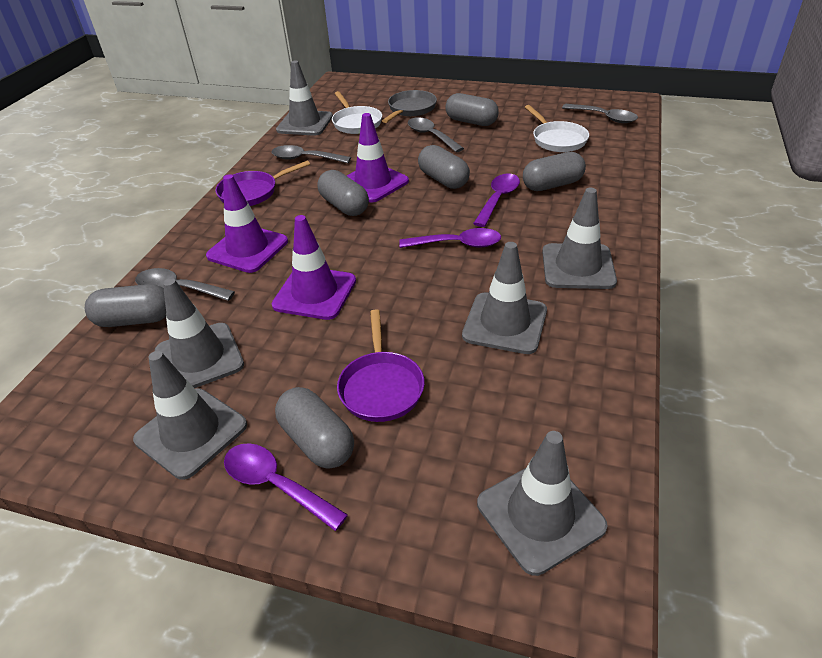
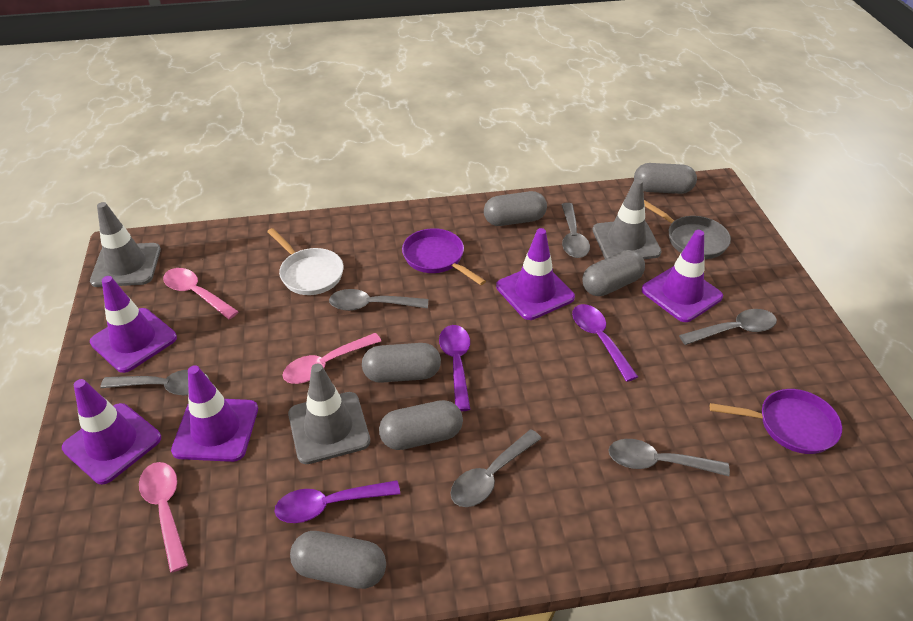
grey spoon: [135,268,235,301] [271,145,351,163] [408,117,464,152] [562,104,638,123] = 4 -> [100,370,210,395] [329,289,428,311] [450,429,542,507] [561,203,590,258] [608,439,730,476] [679,309,777,345] = 6
grey traffic cone: [133,351,247,480] [155,278,244,388] [276,60,333,136] [462,242,547,354] [477,431,607,576] [542,187,617,289] = 6 -> [90,202,161,287] [288,364,370,464] [593,179,662,259] = 3
pink spoon: none = 0 -> [139,462,188,573] [163,268,239,319] [282,333,381,384] = 3
purple traffic cone: [206,174,288,273] [272,215,356,320] [347,113,409,202] = 3 -> [62,379,161,484] [90,276,177,373] [171,365,258,462] [496,228,575,320] [642,230,723,322] = 5
white pan: [332,91,382,134] [525,105,589,152] = 2 -> [267,228,344,295] = 1

